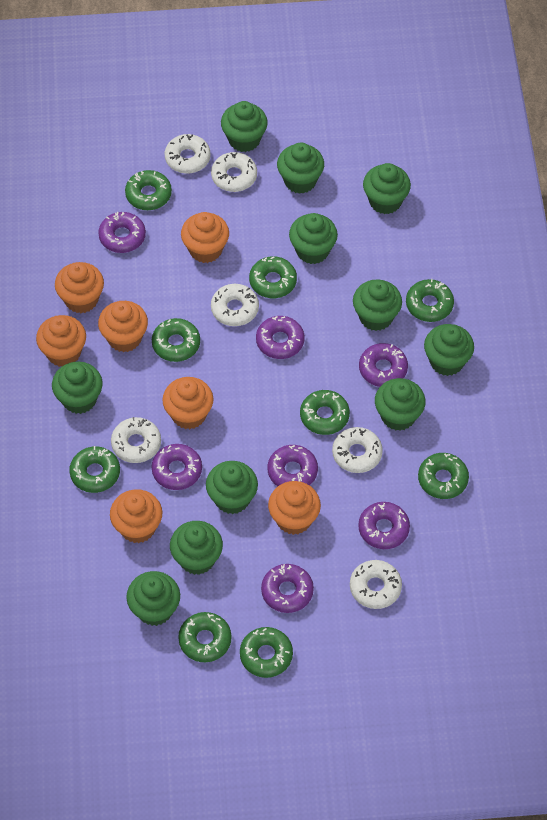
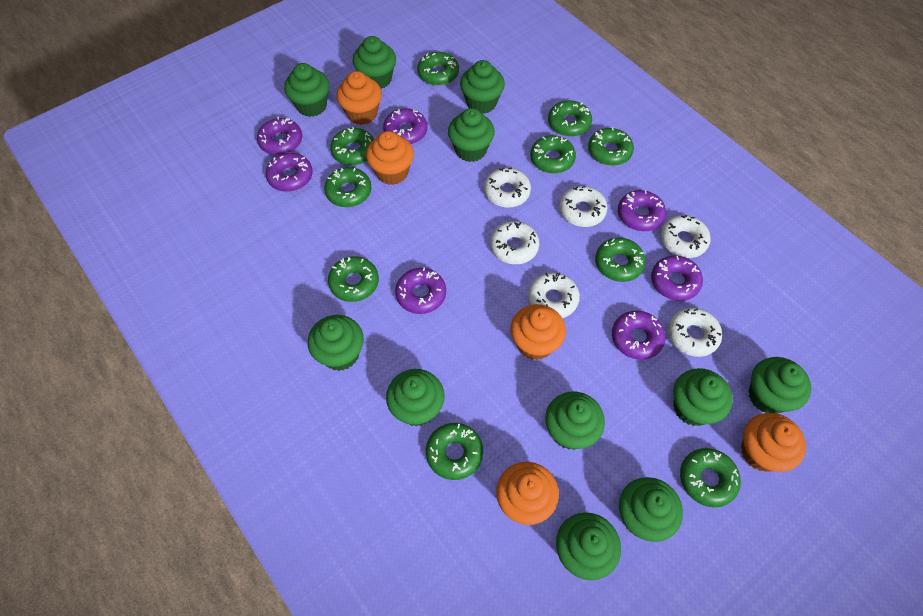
green donut: [69,446,120,493] [125,170,172,210] [152,318,200,362] [178,612,232,662] [240,627,293,678] [249,256,297,298] [300,390,350,435] [406,279,454,322] [418,453,469,499] = 9 -> [324,167,372,207] [328,256,379,302] [330,127,374,166] [417,52,459,86] [426,423,483,480] [530,135,576,174] [548,100,592,137] [588,127,634,166] [595,237,646,282] [680,448,741,507] = 10
orange cupcake: [36,315,86,367] [55,262,104,313] [98,301,148,352] [110,489,162,543] [162,377,213,429] [181,212,229,263] [268,481,321,535] = 7 -> [336,71,382,125] [366,131,414,185] [496,462,559,525] [511,304,566,360] [741,413,806,472] = 5

